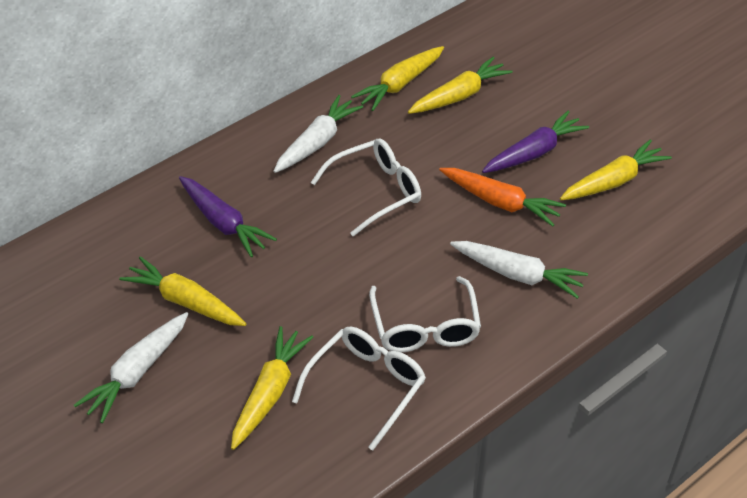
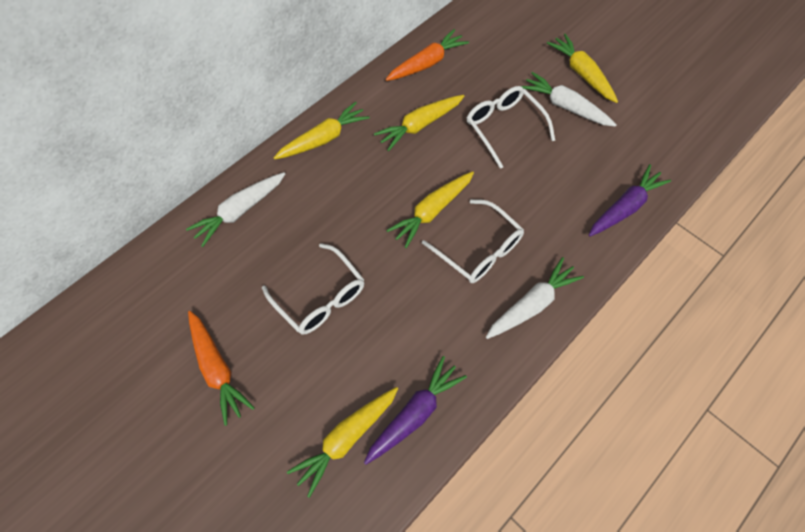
orange carrot: [439,168,566,227] = 1 -> [188,311,255,426] [386,29,469,81] = 2

